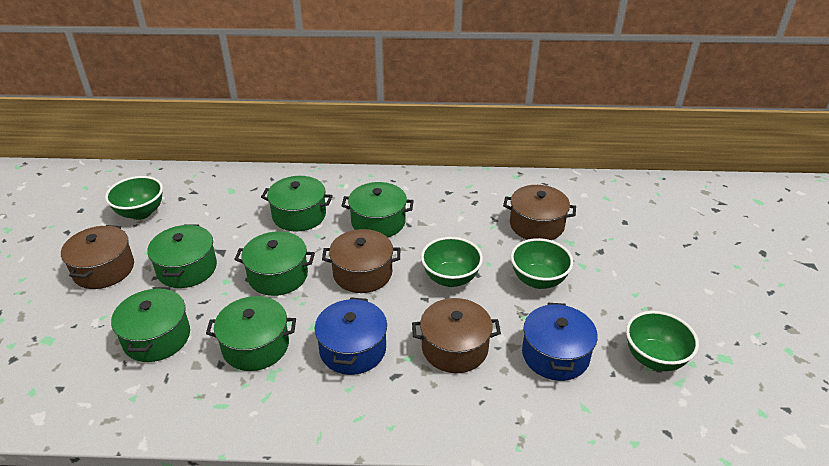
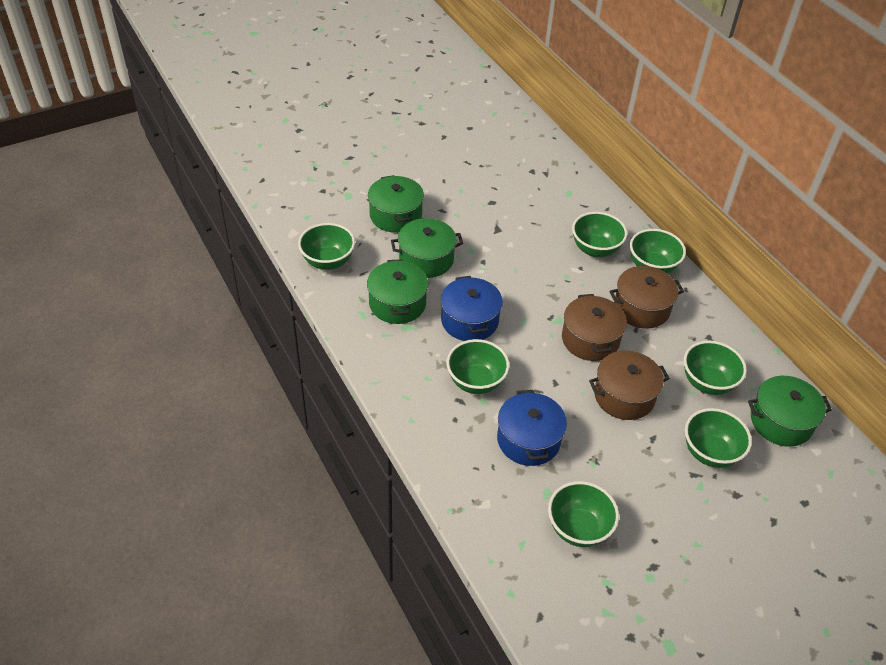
brown pot: [61,225,134,289] [322,229,400,293] [412,298,501,373] [503,185,576,240] = 4 -> [562,294,627,361] [589,350,670,420] [610,266,684,329] = 3
green bowl: [105,176,163,220] [421,237,483,287] [511,238,573,289] [626,311,699,371] = 4 -> [298,223,355,270] [447,339,510,394] [548,481,619,547] [572,212,627,257] [630,229,686,274] [684,341,747,395] [685,408,752,468] = 7
green pot: [111,287,190,362] [147,225,217,288] [206,296,296,371] [234,231,315,296] [261,176,333,232] [341,182,414,237] = 6 -> [367,259,428,324] [368,175,424,233] [391,218,463,278] [748,376,832,447] = 4

